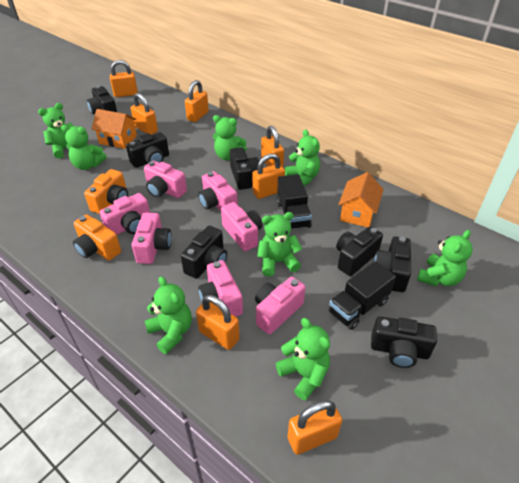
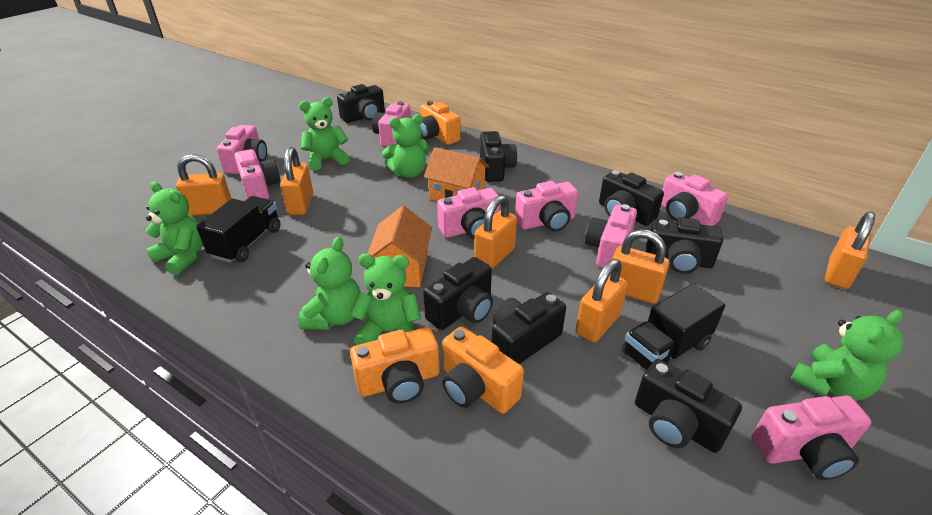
green teddy bear: [38,103,74,159] [61,125,107,170] [145,276,192,354] [213,115,247,160] [257,212,302,276] [276,318,330,400] [285,129,320,186] [417,230,473,287] = 8 -> [145,182,203,275] [298,237,361,330] [299,97,349,170] [350,253,421,345] [382,114,429,178] [791,310,903,401] = 6
orange camera: [73,214,121,261] [84,169,128,214] = 2 -> [350,327,440,403] [420,101,461,145] [442,326,524,414] = 3
orange padlock: [110,60,138,97] [131,93,158,135] [185,80,209,122] [196,295,240,350] [252,153,285,199] [261,126,284,167] [288,400,342,455] = 7 -> [176,154,232,216] [281,147,313,215] [474,195,517,269] [576,259,628,342] [612,229,670,304] [825,212,875,289] = 6
pink camera: [100,193,150,235] [132,212,172,264] [144,161,187,198] [198,171,238,211] [198,260,243,317] [221,202,262,251] [255,277,305,334] = 7 -> [217,125,267,174] [235,149,281,199] [372,101,411,147] [437,187,500,239] [515,181,578,232] [584,204,637,267] [661,172,728,226] [752,396,872,480] = 8

